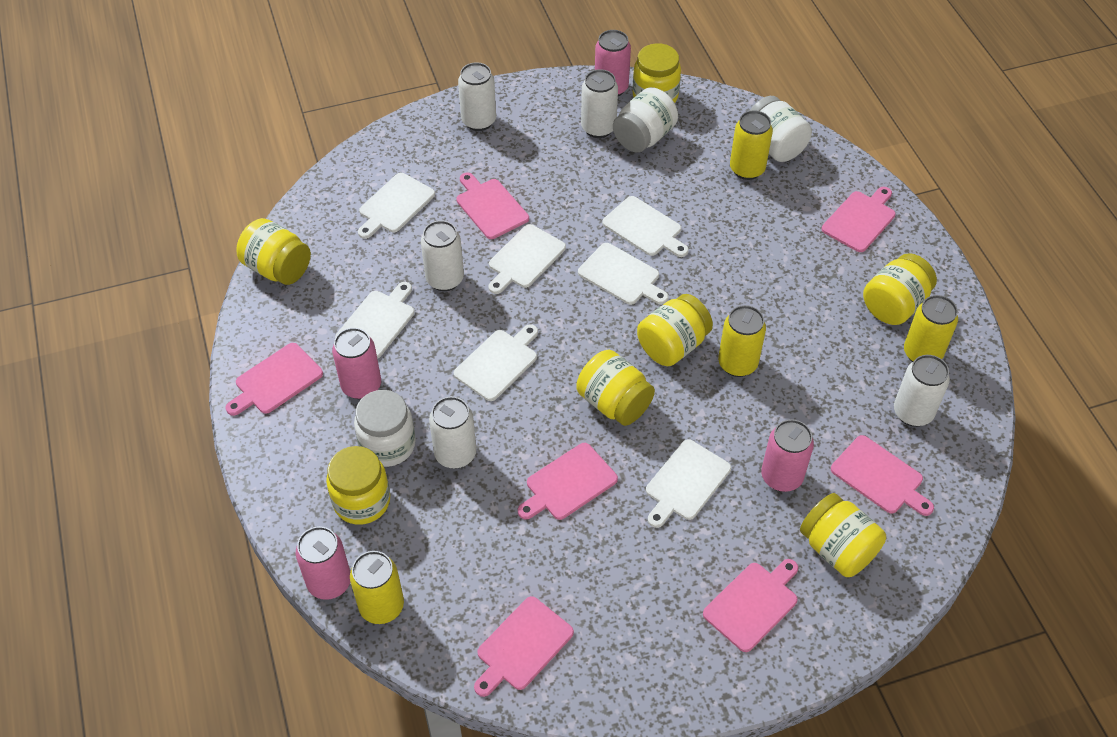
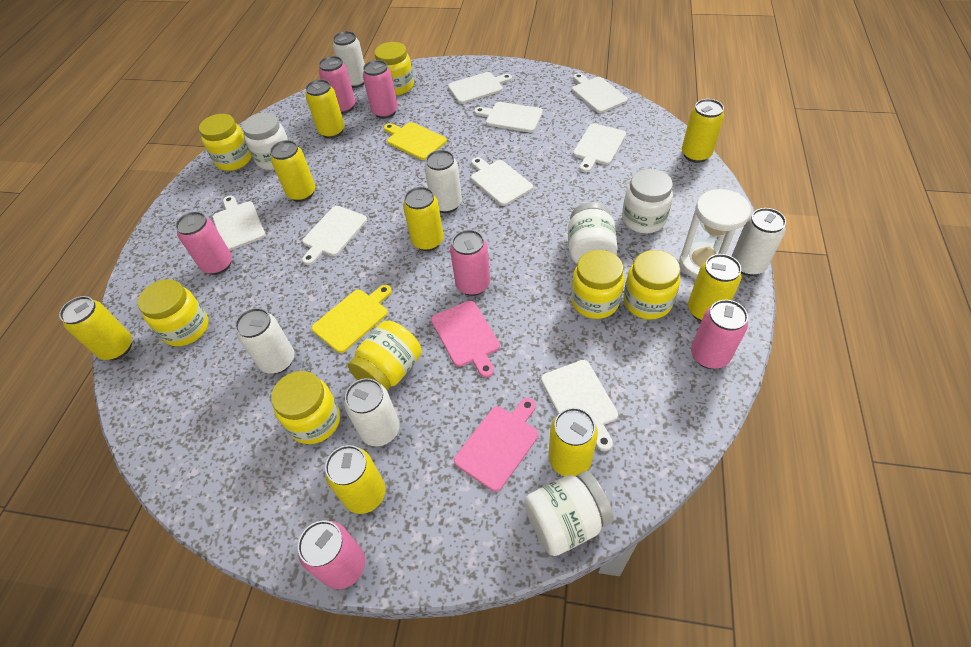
pink can: [296,526,350,600] [332,328,381,400] [595,30,631,96] [761,419,814,492] = 4 -> [175,212,232,275] [298,521,365,589] [319,56,355,114] [363,60,398,119] [450,230,490,296] [691,300,748,369] = 6
pink cutting board: [226,343,323,416] [456,173,529,239] [474,596,574,697] [518,443,618,520] [703,559,798,652] [822,187,896,252] [831,435,934,516] = 7 -> [431,301,500,378] [454,398,538,492] = 2
white cutting board: [335,282,415,359] [358,173,435,239] [454,324,538,401] [488,224,566,294] [578,243,668,305] [602,196,689,257] [646,439,731,528] = 7 -> [213,196,265,251] [302,206,367,265] [448,72,512,104] [471,157,533,206] [474,102,543,132] [541,360,618,451] [572,73,628,113] [573,123,626,173] = 8
white hourglass: none = 0 -> [680,189,751,279] = 1
white jar: [354,390,416,467] [613,87,678,153] [750,96,812,162] = 3 -> [242,113,289,170] [524,471,613,556] [568,202,618,264] [622,169,673,233] = 4
yellow can: [350,551,404,624] [718,305,766,377] [730,110,773,180] [904,295,958,362] = 4 -> [59,296,132,360] [270,140,315,202] [305,79,345,139] [325,445,385,514] [403,187,444,251] [549,408,598,476] [682,99,724,163] [688,254,741,321] = 8
yellow cutting board: none = 0 -> [312,285,392,353] [384,122,447,160] = 2

